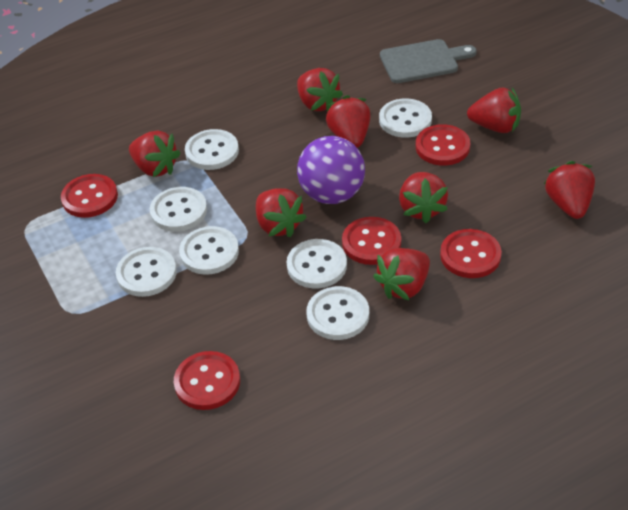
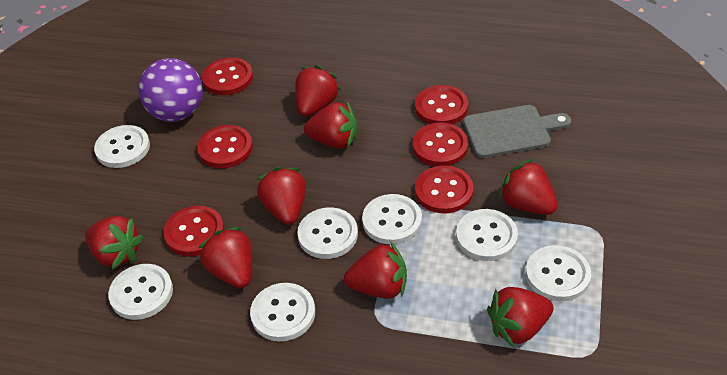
red button: [61,174,118,218] [174,351,240,410] [342,217,401,265] [416,124,470,166] [440,229,502,278] = 5 -> [164,206,224,256] [197,125,253,168] [202,57,253,95] [413,122,468,166] [415,85,468,124] [415,165,473,214] = 6

